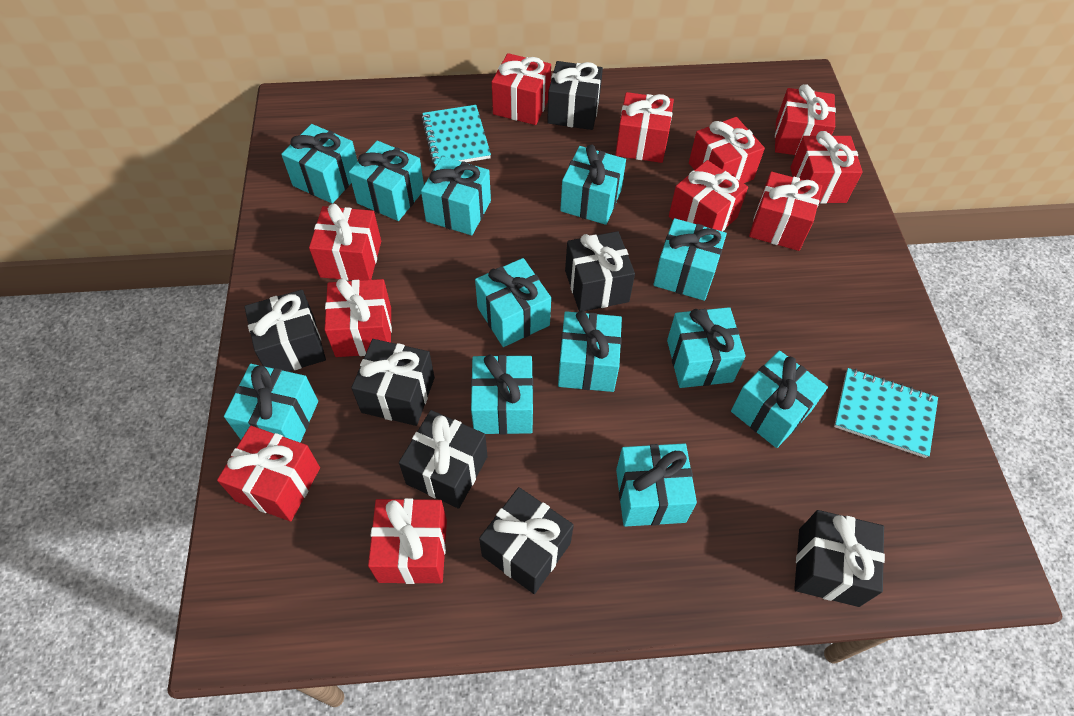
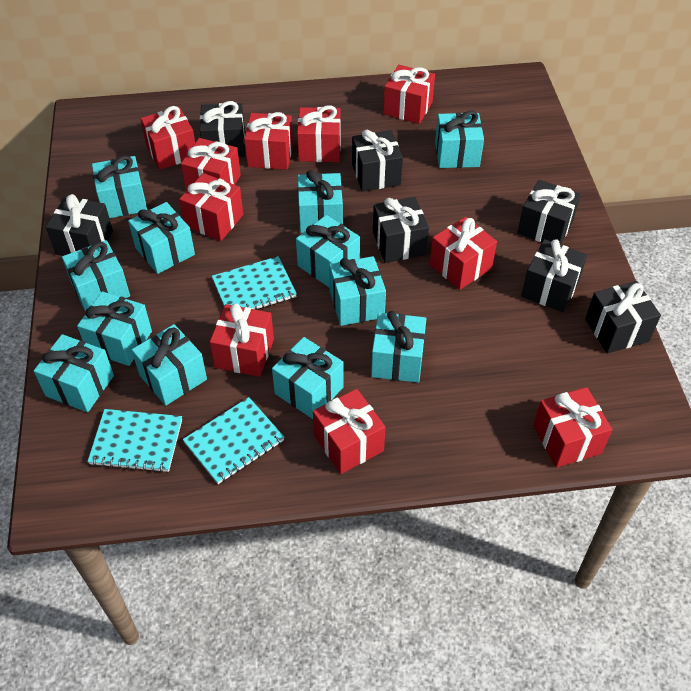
red gift: [217,426,320,521] [309,204,381,281] [325,279,392,357] [368,498,447,584] [492,53,551,125] [615,92,674,163] [669,160,748,231] [689,117,765,183] [749,172,822,251] [775,84,836,155] [790,131,863,204] = 11 -> [140,106,195,170] [179,173,243,241] [181,138,241,191] [210,303,274,377] [244,112,293,170] [297,105,341,162] [313,389,385,474] [383,65,435,124] [430,217,497,290] [533,387,612,468] = 10
turquoise notebook: [422,105,491,167] [834,368,938,458] = 2 -> [87,409,182,473] [183,397,285,484] [212,256,297,310] = 3

